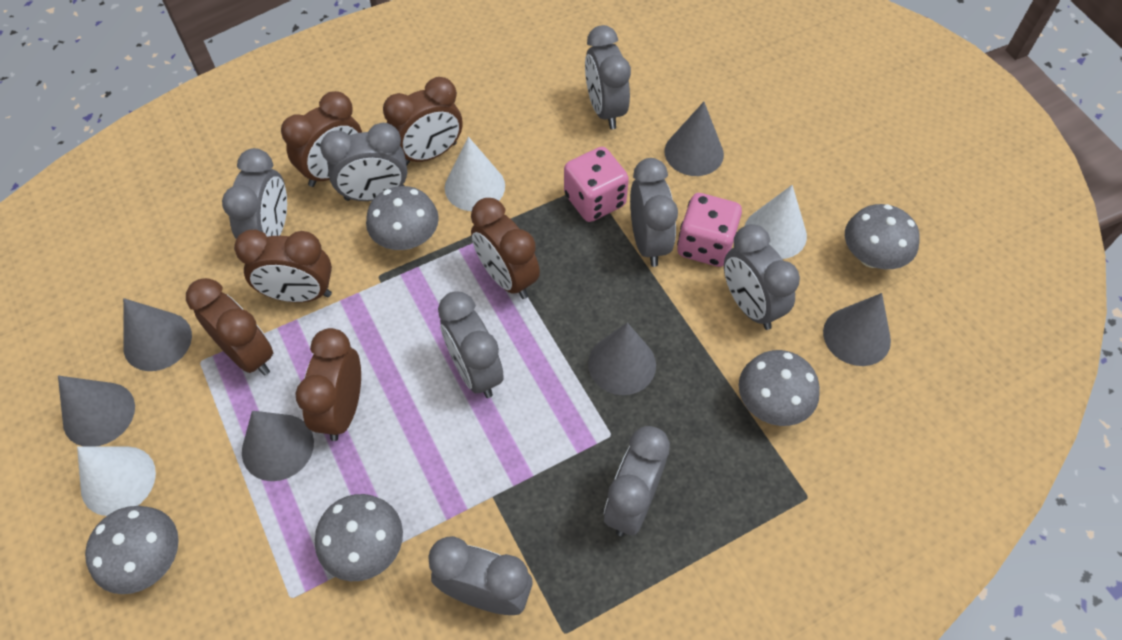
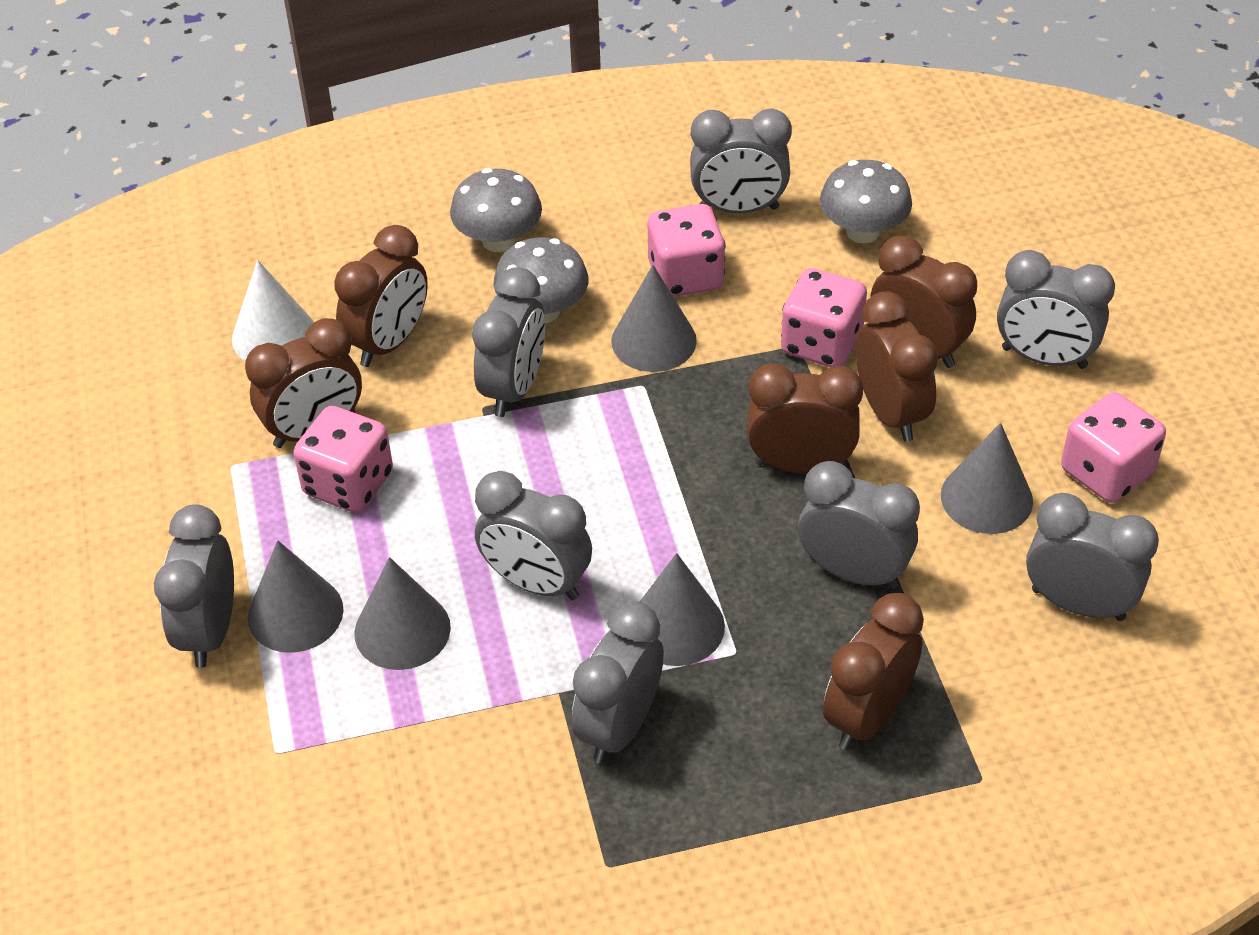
grey cone: [58,376,135,446] [123,298,192,371] [242,411,314,481] [588,323,656,395] [665,102,724,176] [823,293,891,366] = 6 -> [248,540,344,653] [354,557,451,670] [611,265,697,372] [640,553,725,666] [941,423,1033,534] = 5
grey mushroom: [85,506,179,594] [315,494,403,581] [366,186,439,250] [739,350,820,426] [845,204,920,269] = 5 -> [450,168,542,252] [494,237,589,323] [820,160,912,244] = 3
pink dice: [564,147,629,222] [677,193,742,267] = 2 -> [294,406,393,513] [648,204,726,297] [781,268,867,367] [1061,392,1166,503] = 4
white cone: [77,446,156,516] [445,137,505,211] [745,185,807,259] = 3 -> [232,260,314,361] = 1

